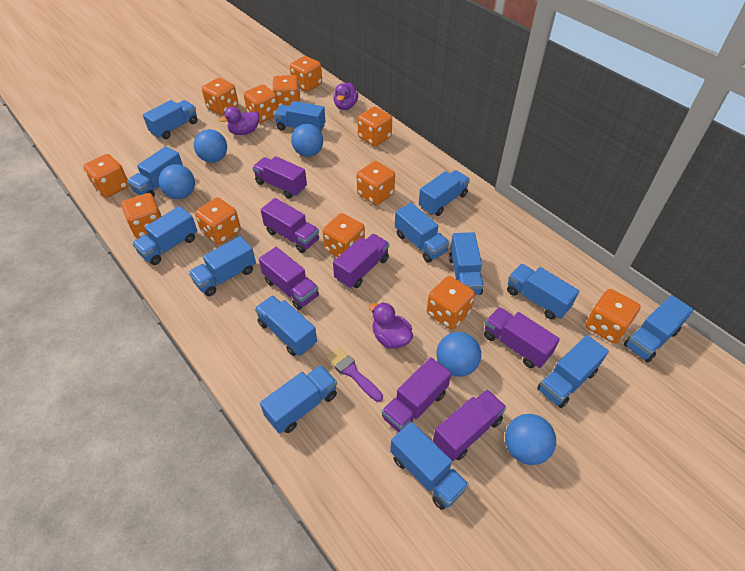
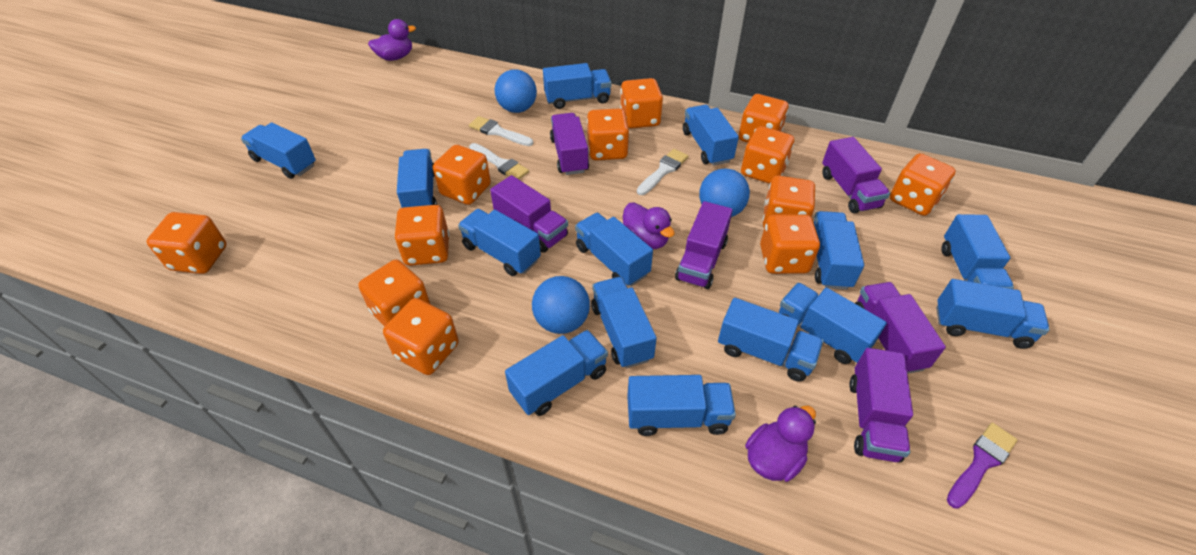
blue ball: [159,164,195,199] [194,129,227,163] [291,124,323,157] [436,332,481,377] [505,414,556,465] = 5 -> [495,69,537,113] [532,276,590,334] [699,169,750,217] = 3
purple truck: [252,156,307,198] [259,247,319,310] [261,198,319,253] [333,234,389,288] [382,357,451,432] [433,389,507,461] [484,307,560,368] = 7 -> [490,175,568,253] [550,113,589,175] [675,201,733,289] [822,137,890,213] [849,348,913,463] [855,282,946,374] = 6
white brush: none = 0 -> [469,116,533,146] [469,143,529,179] [637,149,688,195] = 3

